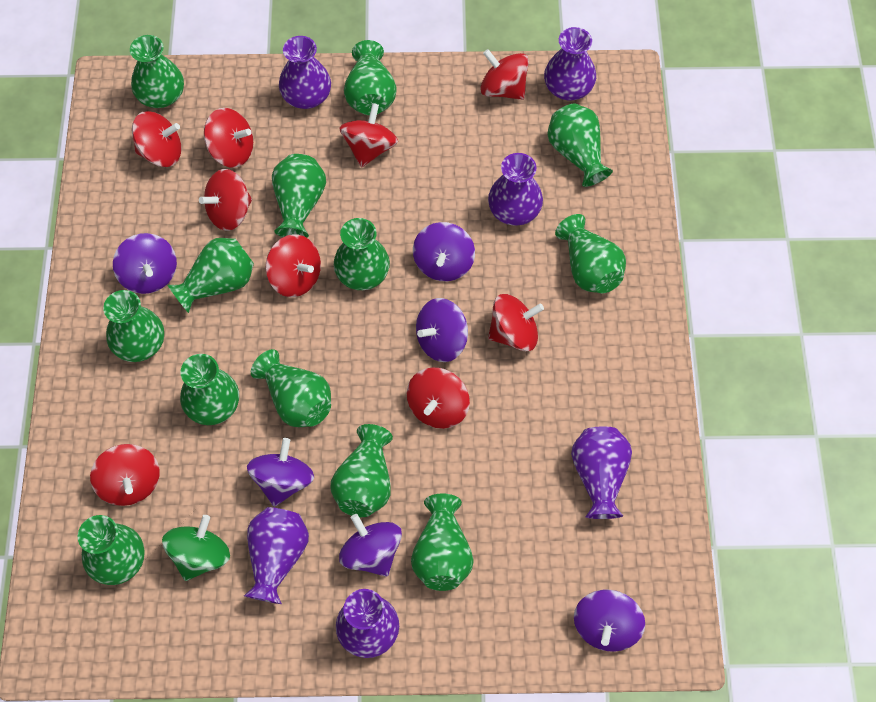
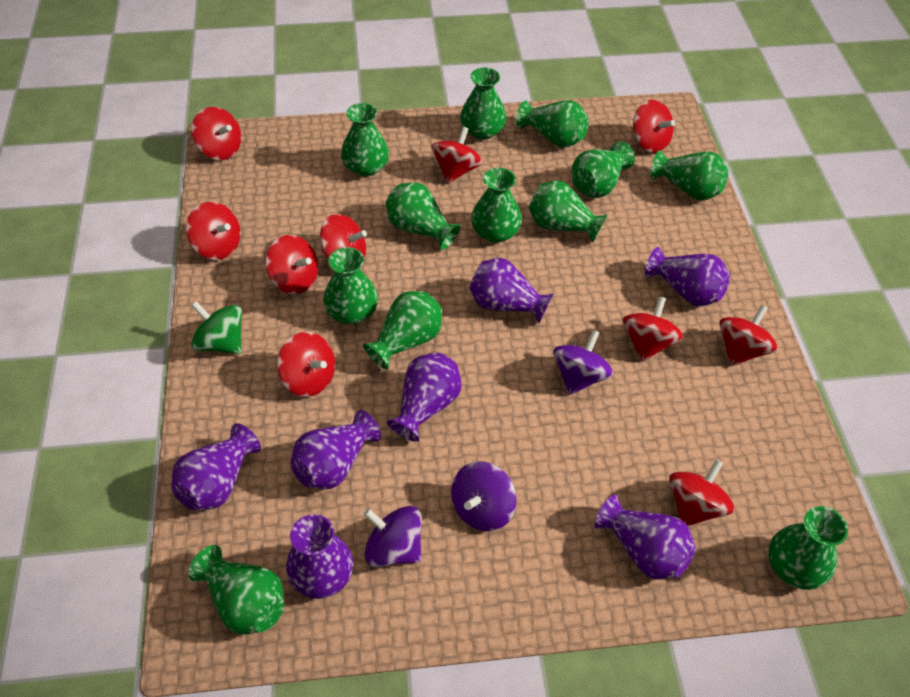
green vase: [78,515,145,585] [103,290,164,362] [130,35,184,108] [168,238,254,313] [180,354,239,425] [251,349,331,427] [272,154,326,238] [330,424,393,517] [334,218,390,290] [344,40,397,115] [411,494,474,591] [547,103,613,187] [555,214,626,293] = 13 -> [188,545,284,634] [323,247,378,324] [341,103,389,176] [363,291,442,370] [386,182,461,250] [460,68,506,140] [471,168,522,243] [516,100,589,148] [529,180,608,242] [571,141,635,198] [651,150,729,200] [768,506,848,590] = 12
purple spinning top: [113,233,177,294] [247,438,314,507] [339,514,402,576] [413,222,475,281] [416,298,468,362] [574,590,645,651] = 6 -> [364,506,422,567] [451,461,517,531] [553,330,613,395] = 3
purple vase: [244,507,309,604] [279,36,331,109] [336,589,399,658] [488,153,543,226] [544,27,596,100] [571,426,632,519] = 6 -> [171,423,261,510] [286,514,353,599] [290,410,381,489] [387,352,462,442] [469,258,554,323] [594,495,696,579] [645,247,730,307] = 7
red spinning top: [90,444,160,506] [132,111,181,167] [199,169,252,231] [204,108,253,168] [265,234,321,297] [339,103,398,168] [407,367,470,429] [480,49,529,100] [488,294,544,351] = 9 -> [186,202,241,260] [191,107,242,160] [265,235,318,294] [277,332,335,397] [320,214,367,259] [431,127,483,184] [622,296,683,362] [633,100,675,153] [669,459,734,526] [719,305,778,366] = 10

